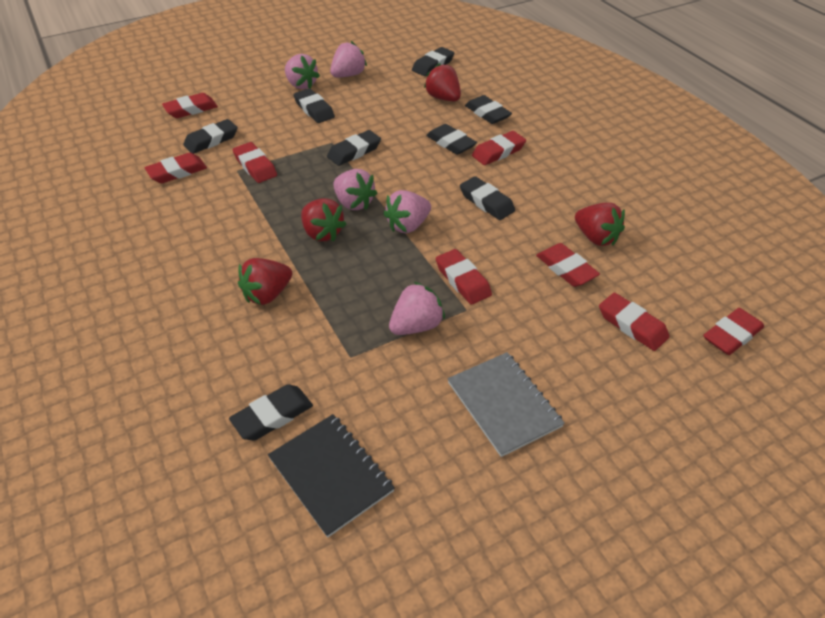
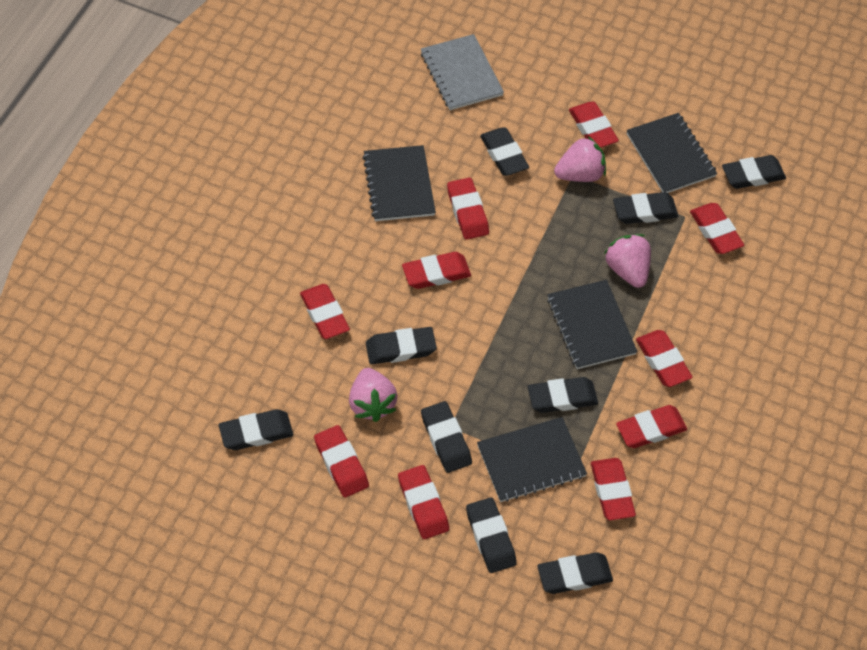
black eraser: [183,119,238,154] [229,384,313,441] [293,88,335,123] [327,130,381,166] [412,47,454,76] [426,124,477,155] [460,176,515,220] [465,95,512,124] = 8 -> [219,409,293,450] [366,327,437,364] [421,401,472,473] [466,497,517,573] [480,127,529,176] [528,377,598,413] [537,552,613,594] [613,192,678,224] [722,155,786,189] = 9
black notebook: [268,414,395,538] = 1 -> [362,145,436,221] [477,417,587,502] [547,280,638,369] [626,113,717,193] = 4
pink strawberry: [285,54,320,89] [330,41,367,78] [333,169,377,210] [384,190,431,233] [389,282,445,335] = 5 -> [349,368,398,422] [554,136,606,182] [604,234,651,288] = 3
red eraser: [145,153,207,183] [162,93,218,118] [233,142,277,183] [436,249,492,305] [472,131,526,165] [536,243,600,287] [599,293,669,351] [703,308,764,355] = 8 -> [300,284,350,339] [314,425,369,498] [398,465,449,539] [402,252,471,289] [447,178,489,240] [569,102,619,148] [591,458,636,520] [616,405,687,448] [636,330,693,387] [690,203,744,254] = 10
red strawberry: [238,258,292,305] [301,198,346,241] [424,63,461,101] [575,203,625,246] = 4 -> none = 0

